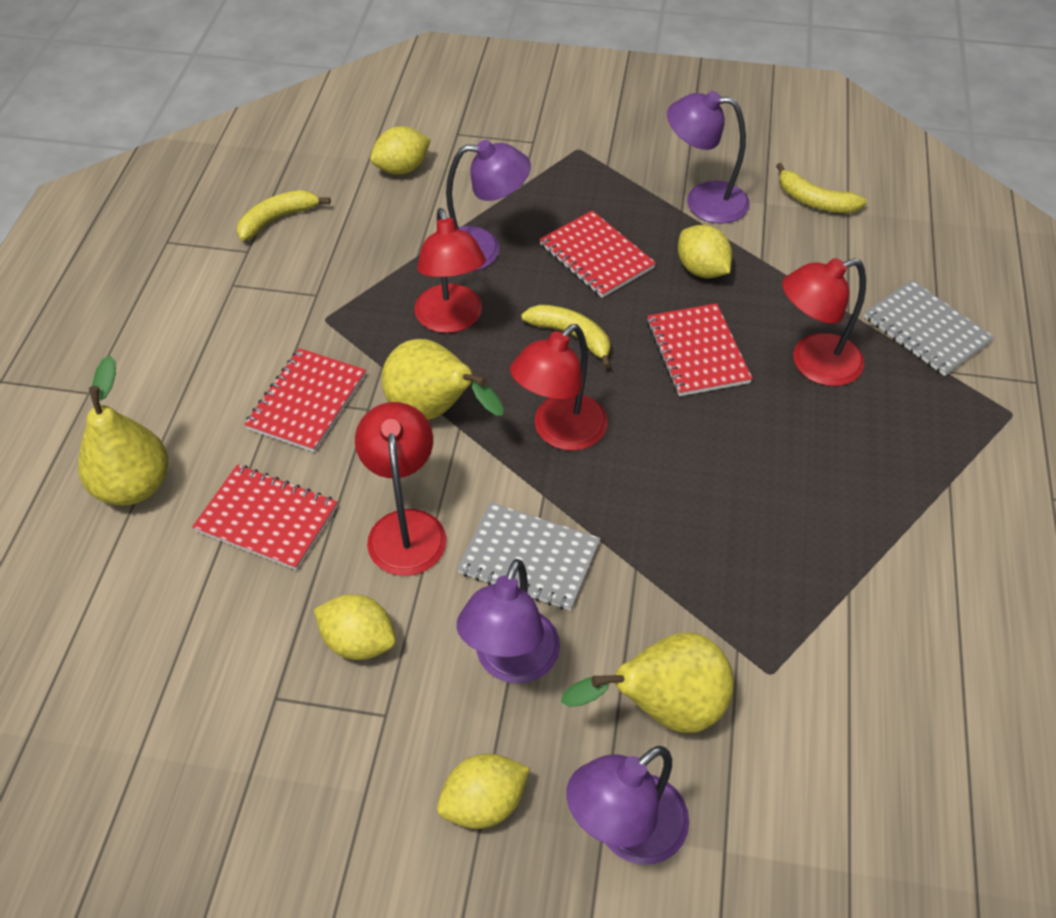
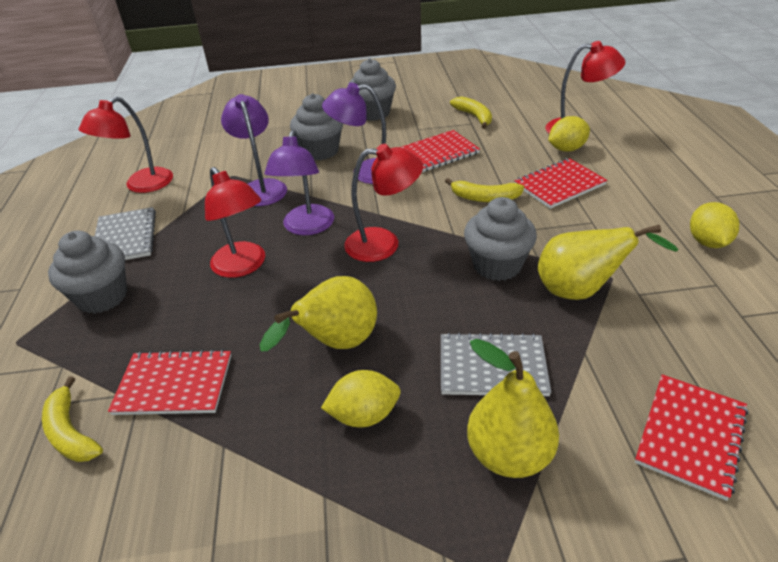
grey cupcake: none = 0 -> [48,230,127,314] [290,93,343,161] [348,58,396,121] [464,197,537,281] = 4
purple lamp: [446,140,531,271] [457,559,560,684] [566,746,689,865] [667,91,750,224] = 4 -> [221,94,287,206] [265,130,334,235] [322,82,386,184] = 3
yellow lemon: [314,594,396,660] [370,126,431,175] [437,754,530,829] [678,225,732,278] = 4 -> [321,370,401,427] [548,116,590,151] [690,202,739,248] = 3

